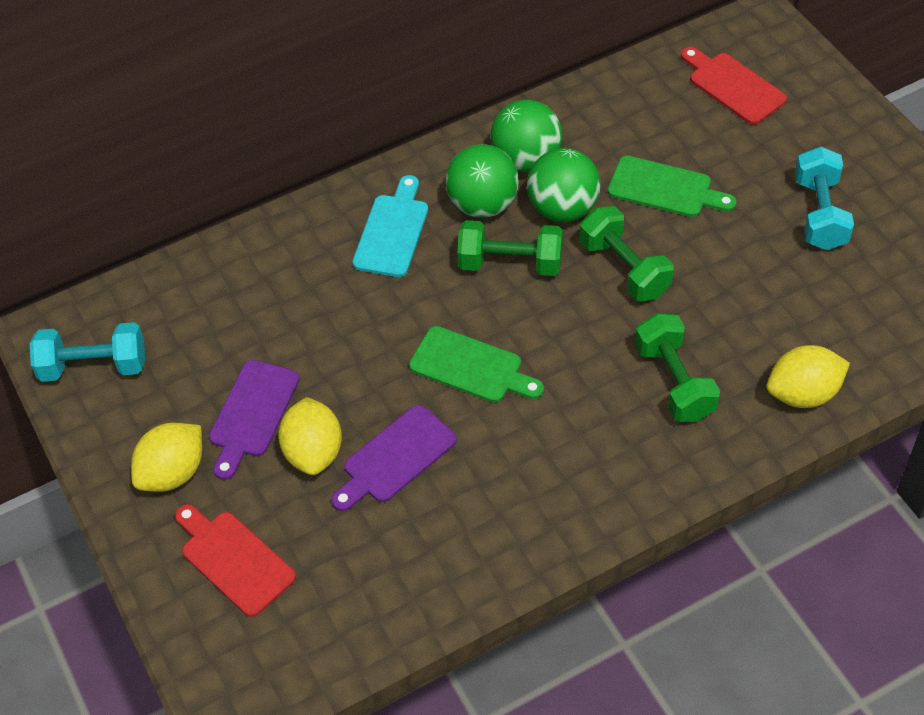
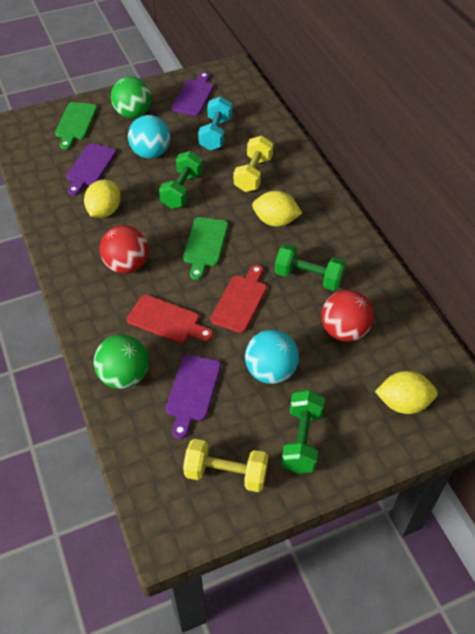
green ball: [446,144,519,218] [491,100,563,172] [527,148,600,222] = 3 -> [94,334,148,389] [111,76,151,118] = 2
purple cutting board: [209,360,300,480] [331,405,457,511] = 2 -> [66,143,116,196] [166,355,221,439] [172,72,213,116] = 3
red ball: none = 0 -> [100,225,149,274] [322,290,374,342] = 2
turquoise ball: none = 0 -> [128,115,170,158] [245,330,299,384] = 2
turquoise cutting board: [352,175,428,277] = 1 -> none = 0
turquoise dumbbell: [30,322,145,382] [795,146,854,250] = 2 -> [198,96,232,151] = 1
yellow dumbbell: none = 0 -> [183,439,268,492] [234,136,273,192] = 2

